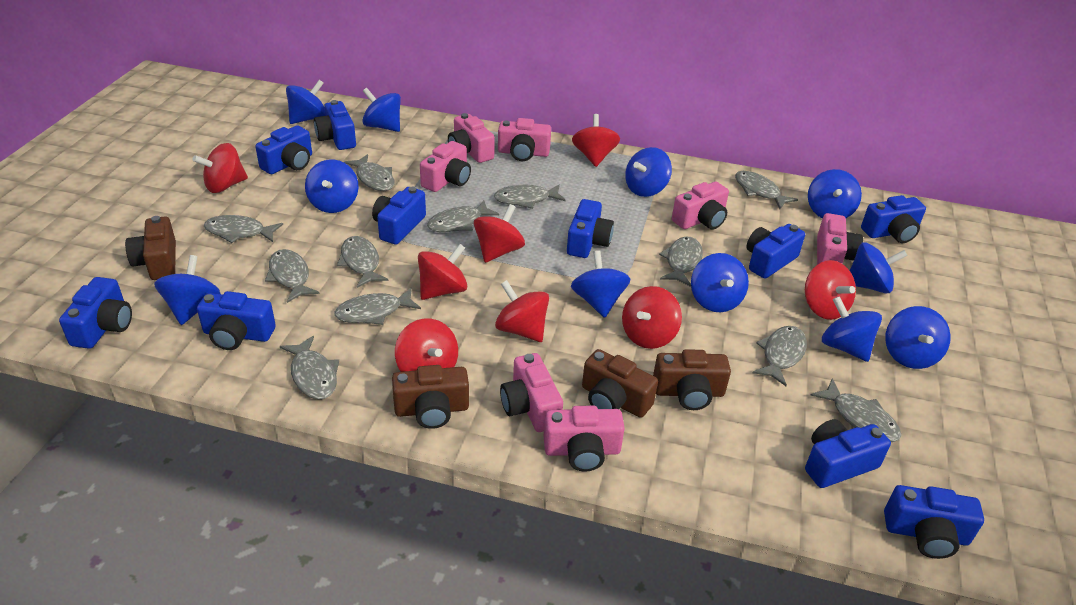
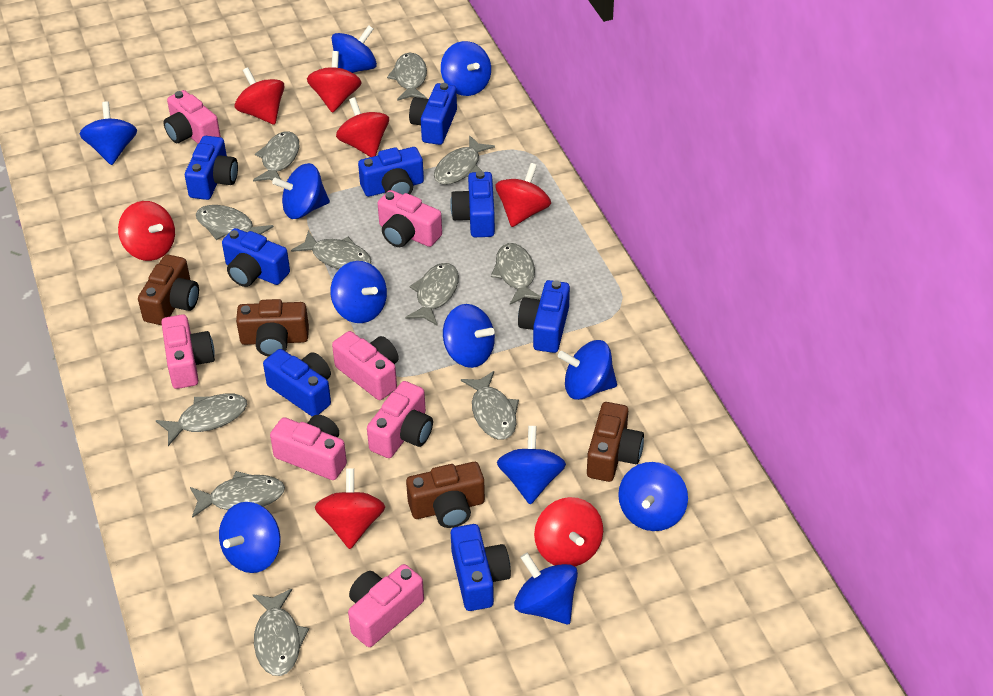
blue camera: [59,277,132,349] [197,291,276,350] [255,125,312,174] [314,100,356,150] [372,187,426,245] [567,199,614,258] [746,224,805,279] [805,419,891,488] [861,195,926,243] [884,485,984,559] = 10 -> [185,136,238,200] [222,228,290,287] [263,349,331,417] [358,147,424,197] [409,83,457,145] [450,171,495,237] [451,524,511,611] [518,280,570,353] = 8
grey fish: [204,215,283,243] [265,249,319,303] [280,336,339,399] [334,288,421,325] [337,236,388,288] [344,154,395,191] [427,200,499,232] [494,184,566,209] [659,237,703,287] [735,171,798,209] [752,326,807,386] [810,378,902,442] = 12 -> [156,393,247,446] [190,471,285,518] [196,205,274,240] [252,589,309,676] [253,131,299,181] [291,231,371,269] [387,53,427,101] [405,263,459,326] [434,135,495,185] [461,371,519,440] [491,243,541,305] = 11
red spinning top: [193,143,248,193] [395,318,458,372] [418,244,467,300] [474,204,525,263] [495,280,549,342] [572,114,620,167] [622,286,682,349] [805,260,856,320] = 8 -> [118,201,175,261] [235,67,285,125] [307,51,361,113] [315,469,385,549] [336,97,389,157] [496,163,551,227] [534,497,603,567] = 7

